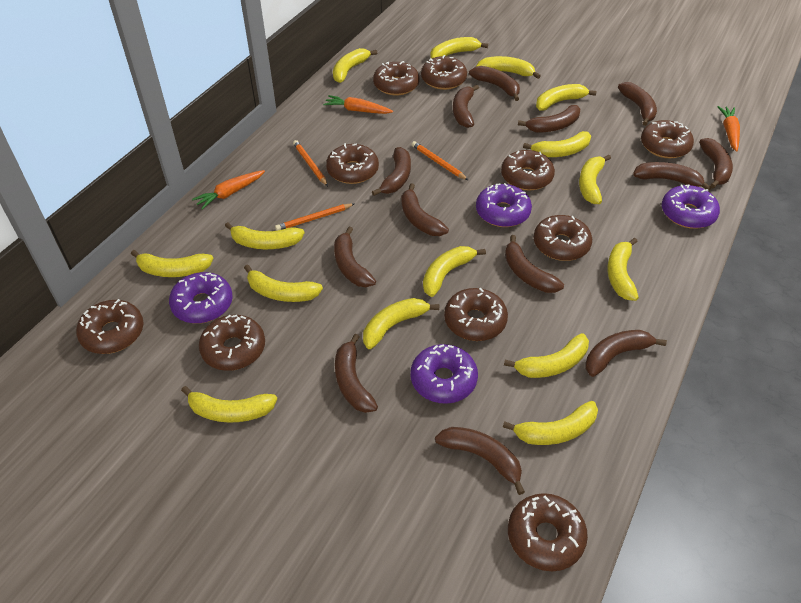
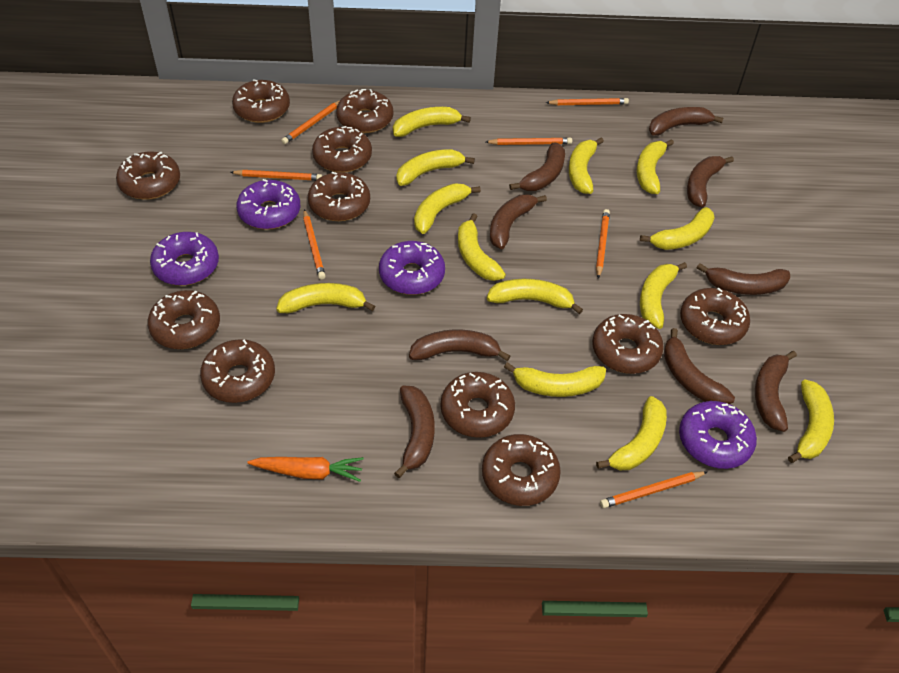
brown banana: [334,227,376,287] [335,334,378,413] [372,147,411,196] [401,183,449,236] [435,427,525,495] [453,84,479,128] [469,66,520,101] [505,235,564,293] [518,105,580,133] [586,330,667,377] [618,82,657,126] [633,162,711,191] [699,138,733,188] = 13 -> [394,386,435,478] [409,330,510,361] [490,195,547,249] [509,142,565,191] [649,107,723,136] [664,328,735,404] [687,156,734,207] [697,263,790,295] [755,351,797,432] = 9
brown donut: [76,299,144,354] [199,315,265,371] [326,143,379,184] [373,61,420,95] [421,55,467,90] [444,288,508,341] [501,150,555,190] [508,493,588,571] [533,215,592,261] [641,120,694,158] = 10 -> [116,151,180,200] [148,290,220,349] [200,339,275,403] [232,79,290,123] [308,172,370,221] [312,126,372,173] [336,89,393,133] [441,372,515,438] [482,434,561,506] [592,314,664,374] [680,288,750,345] = 11
orange carrot: [192,170,265,210] [323,95,393,114] [717,106,740,152] = 3 -> [247,457,364,482] = 1
orange pencil: [275,203,354,231] [293,140,328,186] [411,141,468,180] = 3 -> [230,170,322,181] [281,101,339,144] [303,209,325,280] [486,137,572,145] [545,98,629,105] [596,209,610,279] [600,471,707,508] = 7
yellow banana: [131,250,214,277] [181,386,277,423] [225,222,305,249] [244,264,323,302] [333,48,377,83] [363,298,439,349] [423,246,486,297] [430,37,488,58] [476,56,540,79] [503,401,598,445] [504,333,589,378] [523,131,591,157] [536,84,597,111] [579,155,611,204] [607,238,639,301] = 15 -> [276,283,375,313] [393,107,471,137] [396,149,475,186] [414,183,481,234] [458,213,506,281] [487,279,583,314] [504,362,606,397] [569,137,604,194] [596,396,667,470] [637,139,674,194] [640,207,715,250] [640,262,687,329] [788,379,834,463] = 13

